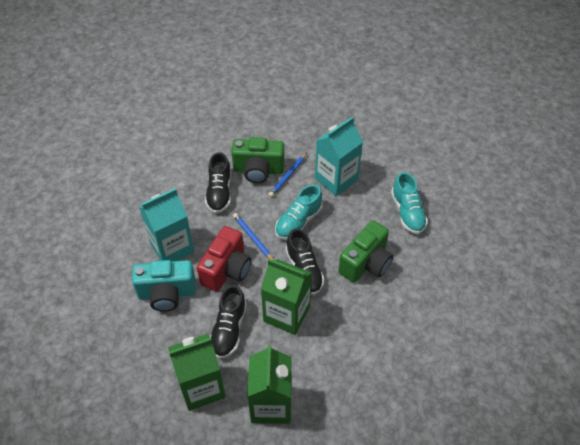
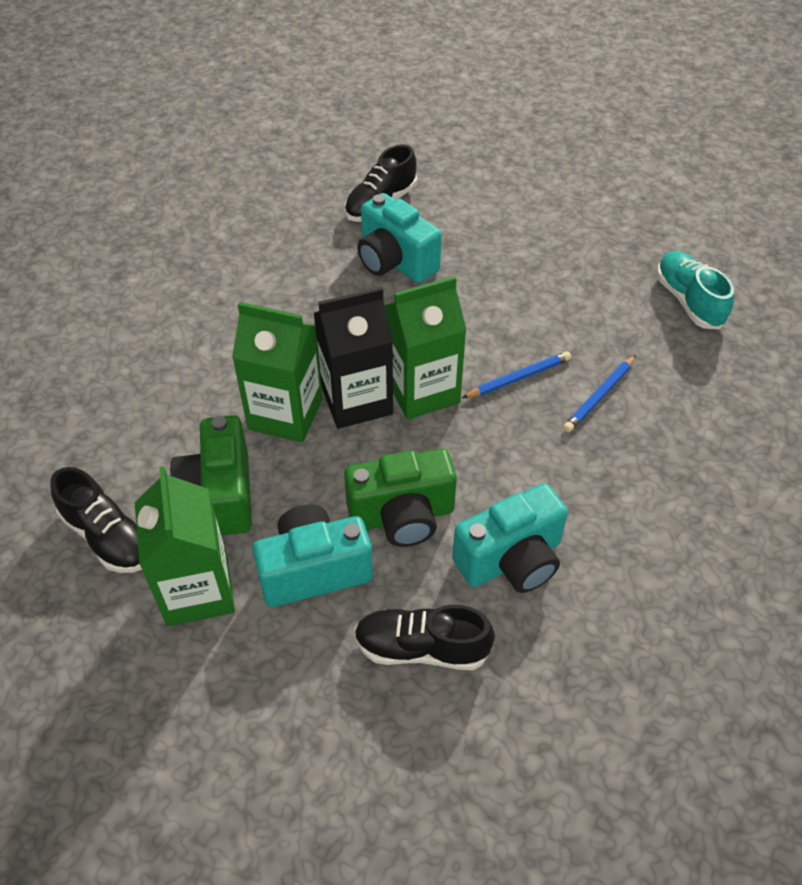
black carton: none = 0 -> [314,287,393,429] = 1
red camera: [197,226,251,292] = 1 -> none = 0
turquoise camera: [132,260,196,312] = 1 -> [253,504,373,607] [357,193,442,283] [452,483,568,593] = 3
turquoise carton: [139,188,195,262] [315,117,363,196] = 2 -> none = 0
turquoise shoe: [275,185,323,240] [391,172,428,234] = 2 -> [656,251,734,330] = 1

